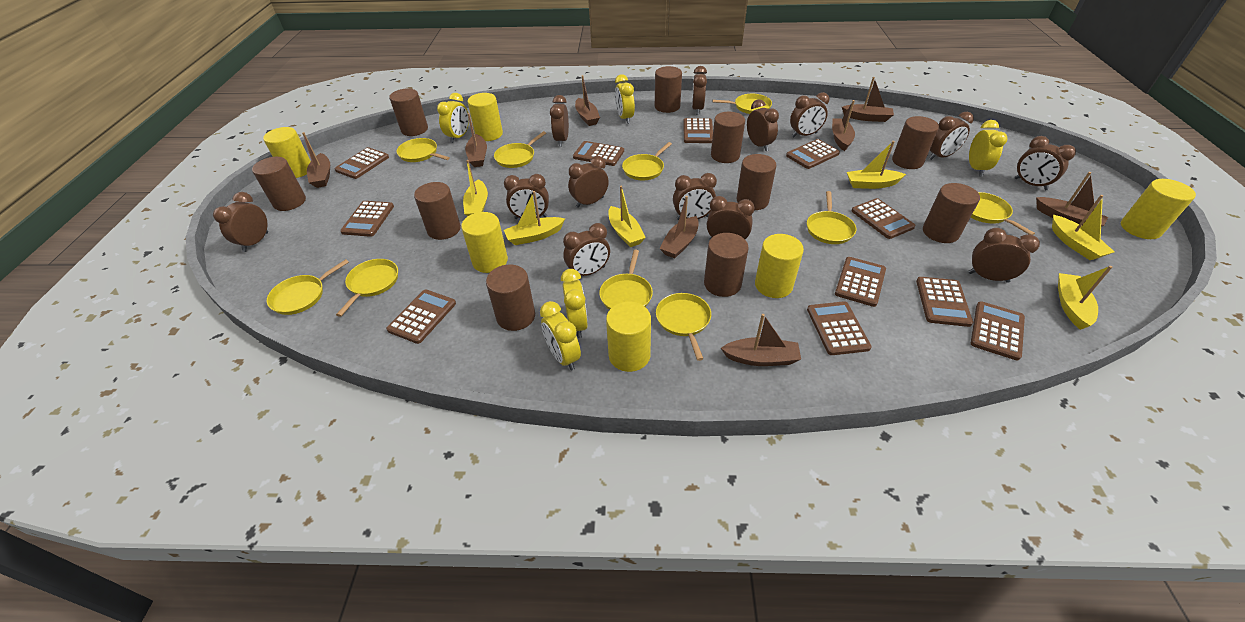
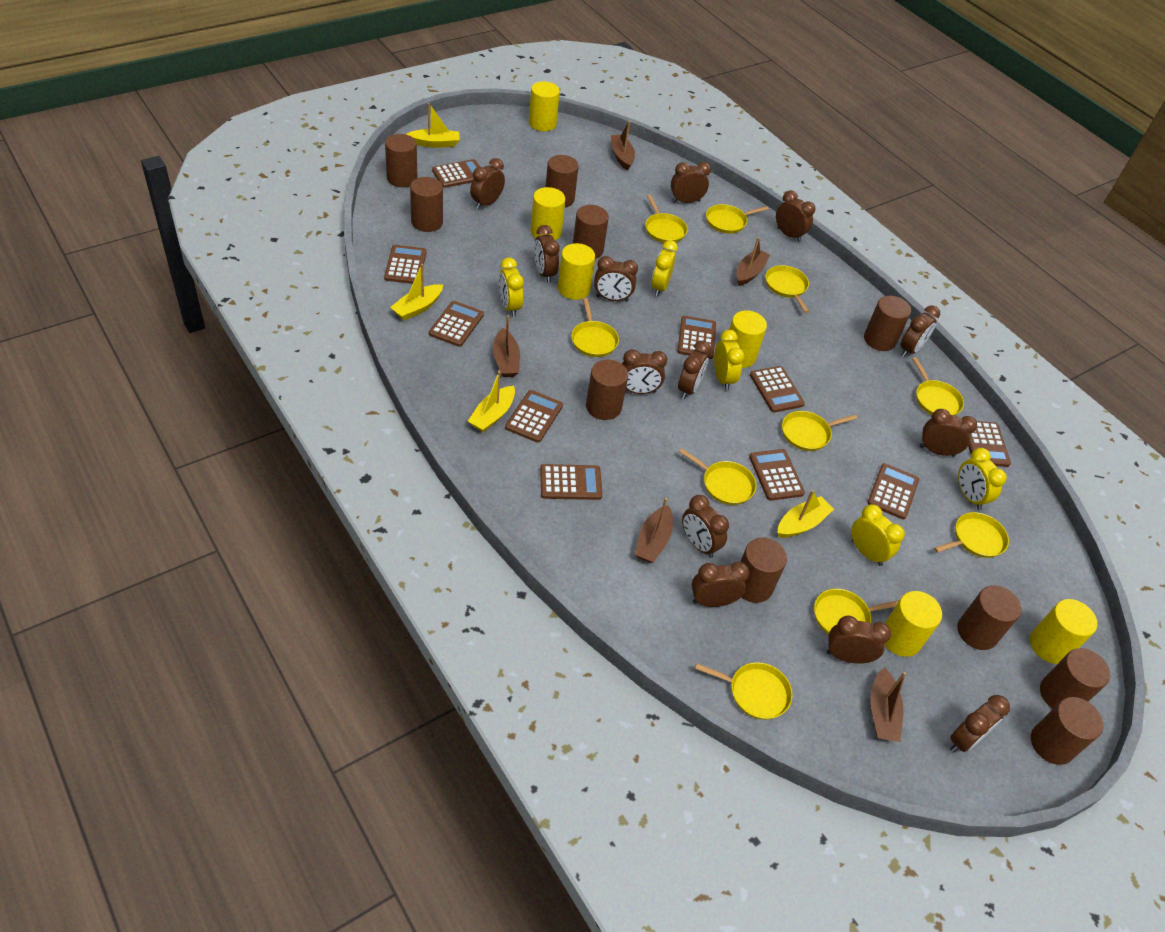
brown boat: [302,132,330,188] [465,113,487,167] [575,75,600,126] [659,196,699,259] [721,314,801,366] [832,100,855,151] [842,77,894,122] [1036,172,1108,227] = 8 -> [493,315,520,377] [611,121,635,171] [635,498,673,563] [736,237,770,286] [870,667,906,742] = 5
brown calculator: [335,147,389,179] [340,201,394,237] [386,289,456,344] [573,141,624,166] [683,118,713,143] [786,139,840,169] [807,301,872,355] [835,257,886,307] [851,198,916,239] [916,277,973,327] [971,301,1025,361] = 11 -> [384,245,426,284] [429,301,484,347] [432,159,480,188] [505,390,563,443] [540,464,603,500] [678,316,716,359] [749,449,805,501] [750,366,805,413] [868,463,919,519] [968,421,1011,467] = 10
yellow boat: [463,160,488,217] [504,191,565,245] [608,186,646,247] [847,141,906,189] [1052,195,1115,260] [1058,266,1112,330] = 6 -> [390,264,443,320] [406,103,460,148] [468,371,515,432] [778,490,834,538] = 4

